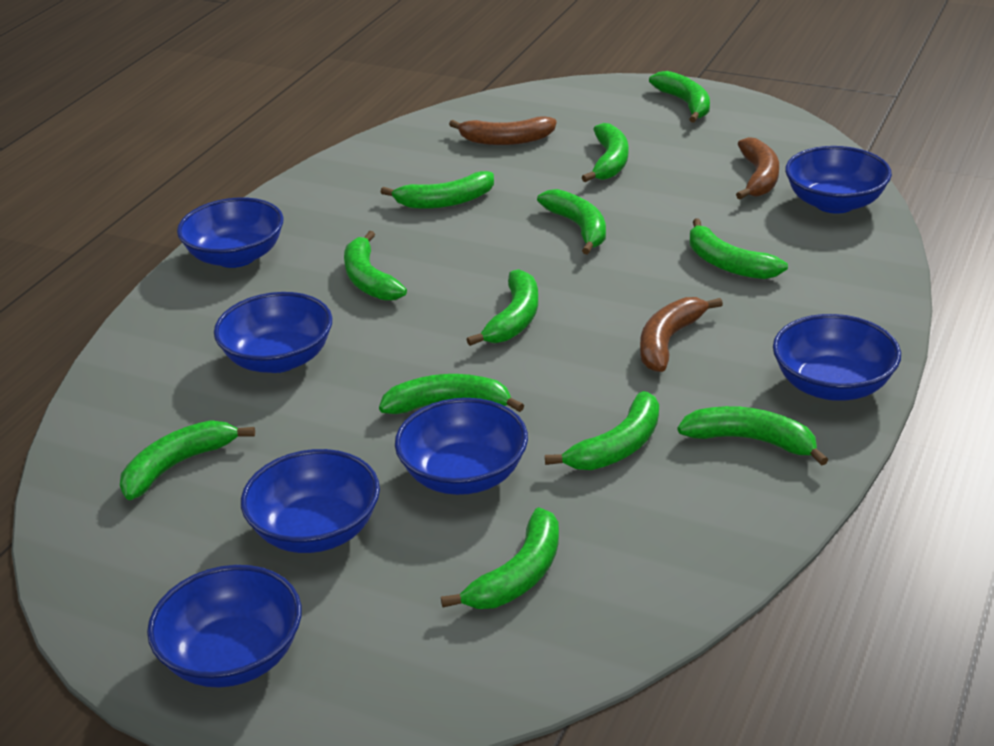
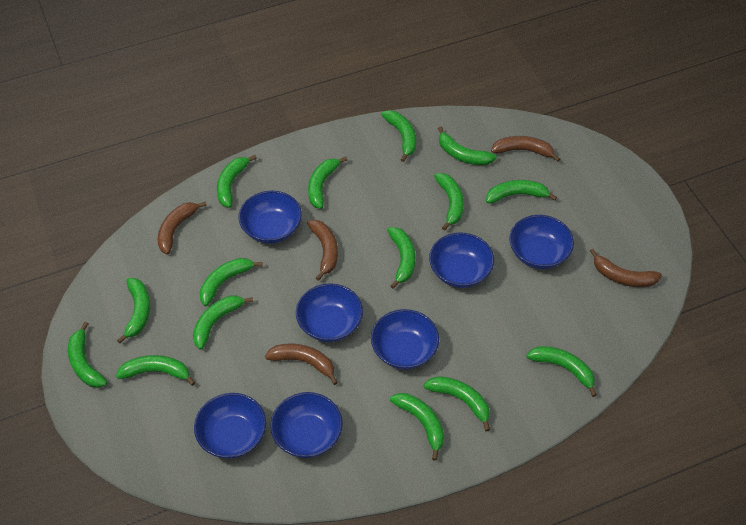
brown banana: [449,117,557,145] [640,297,723,372] [736,137,779,200] = 3 -> [158,201,207,255] [265,343,338,385] [307,220,338,281] [491,136,560,162] [590,249,662,287] = 5
green banana: [120,420,255,500] [344,231,407,301] [379,374,524,414] [381,171,494,209] [441,507,559,609] [466,269,538,346] [537,189,606,255] [545,391,659,470] [582,123,628,182] [649,71,710,122] [678,406,828,466] [690,218,788,279] = 12 -> [68,322,107,388] [116,355,195,386] [117,278,150,343] [193,296,253,350] [200,258,263,306] [217,155,257,208] [308,157,347,209] [381,110,416,162] [387,227,416,289] [390,393,444,461] [424,376,490,432] [434,173,464,231] [438,126,497,165] [486,180,557,204] [526,346,597,397] = 15

